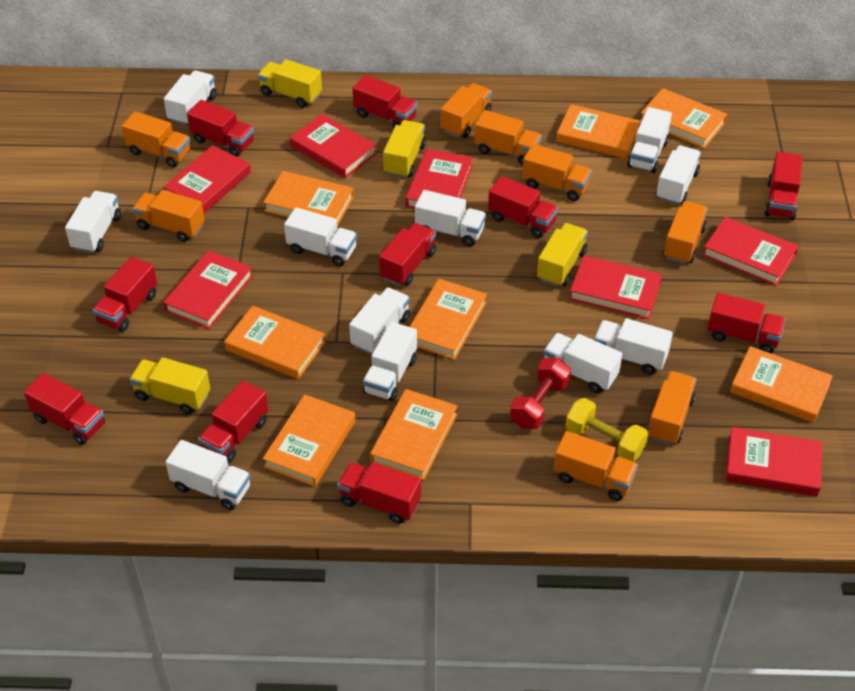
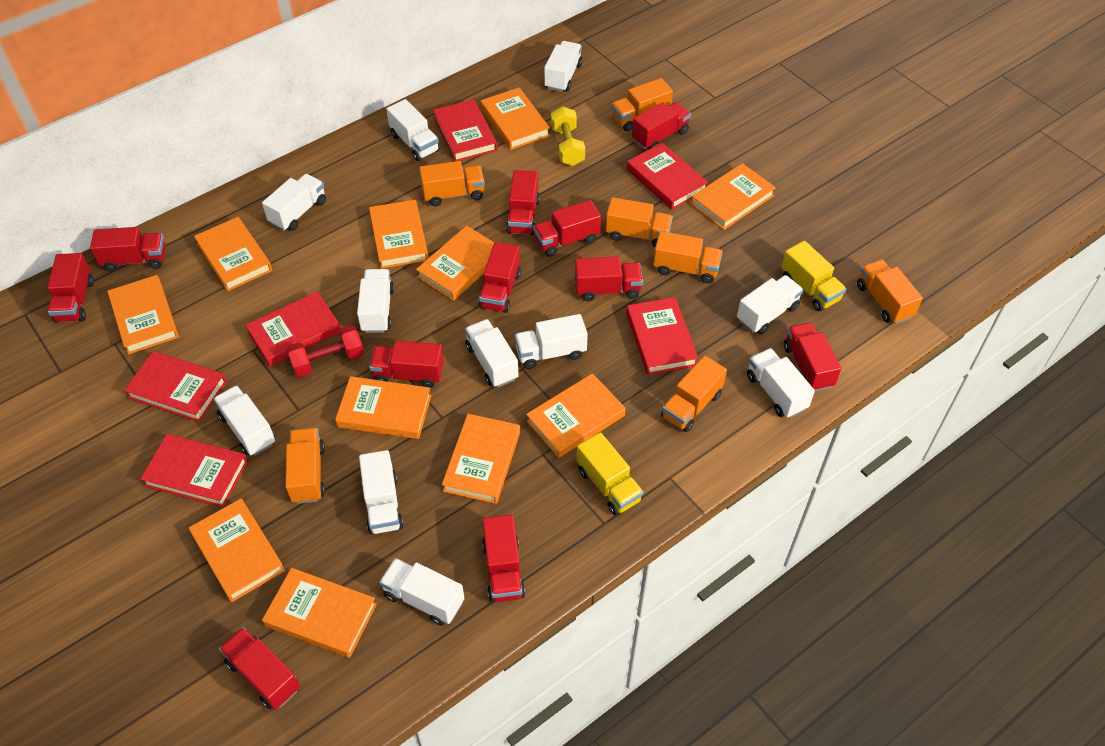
orange book: [224,306,325,379] [263,171,354,226] [263,394,356,487] [370,389,458,480] [410,279,487,360] [556,104,641,159] [640,88,727,148] [730,346,833,423] = 8 -> [107,275,179,355] [189,498,285,602] [194,217,272,291] [262,568,377,658] [335,376,431,439] [369,200,429,269] [416,226,494,301] [442,414,520,504] [481,87,550,150] [526,373,626,458] [691,163,776,230] = 11
orange truck: [122,111,191,168] [132,190,205,242] [441,83,492,138] [474,110,542,165] [522,144,592,201] [554,431,638,501] [647,371,697,445] [663,201,708,264] = 8 -> [285,428,325,504] [419,161,485,206] [606,197,673,247] [611,78,673,131] [653,231,723,284] [661,356,727,432] [857,259,923,324] = 7
red book: [163,145,251,213] [163,250,253,329] [290,114,377,178] [405,149,473,209] [569,255,662,319] [703,217,799,286] [725,427,823,496] = 7 -> [124,351,227,422] [140,434,248,508] [246,292,341,367] [433,99,497,161] [626,297,698,375] [627,143,708,210] = 6
red truck: [24,373,105,445] [93,256,157,332] [187,100,254,157] [198,380,268,463] [337,462,421,524] [353,75,417,128] [379,223,436,286] [488,176,558,238] [707,293,786,353] [765,152,802,220] = 10 -> [47,253,94,323] [90,227,166,272] [219,627,300,710] [369,341,444,388] [478,242,521,313] [482,515,525,602] [506,170,540,235] [533,200,601,257] [575,256,643,301] [632,102,691,149] [784,322,841,391] = 11
yellow truck: [130,357,210,414] [258,59,322,108] [383,120,426,178] [537,223,588,287] = 4 -> [577,432,643,515] [781,241,846,311] = 2

